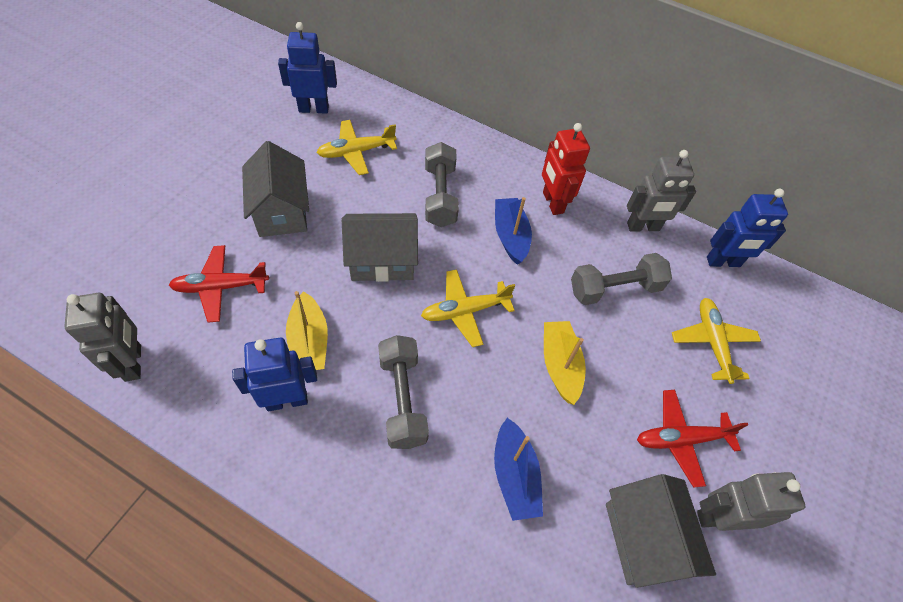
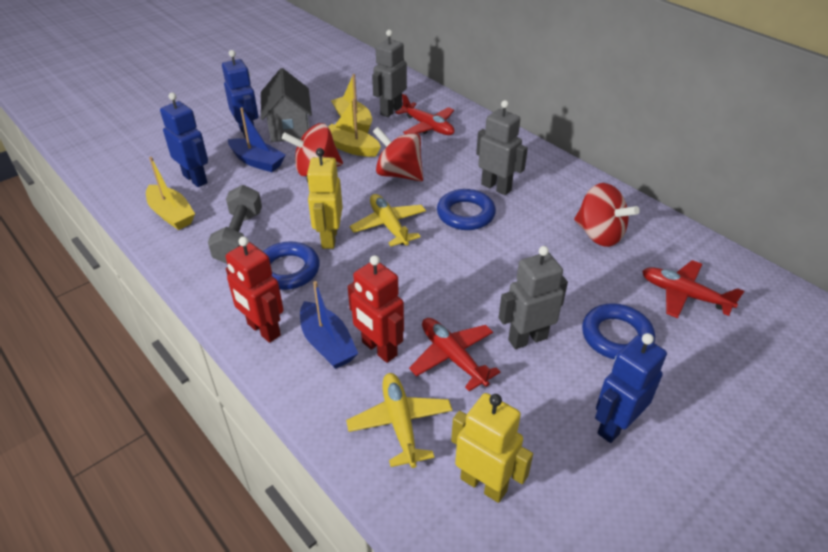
blue ring: none = 0 -> [263,242,320,290] [437,189,496,230] [582,303,655,359] = 3
grey dumbbell: [378,335,429,449] [425,142,459,227] [571,253,672,305] = 3 -> [208,185,262,264] = 1
grey house: [242,141,309,237] [342,213,418,282] [606,474,716,588] = 3 -> [261,68,312,142] = 1
red plane: [169,245,269,323] [637,390,748,488] = 2 -> [395,94,454,135] [409,318,500,391] [642,260,744,318] = 3
red robot: [542,123,590,215] = 1 -> [226,236,283,343] [348,255,404,363] = 2
red spinning top: none = 0 -> [282,123,343,176] [373,127,423,181] [574,183,640,247] = 3
yellow boat: [286,291,328,370] [544,321,586,405] = 2 -> [146,157,195,230] [328,98,381,157] [331,74,372,133] = 3
yellow plane: [316,120,397,175] [421,269,515,347] [672,298,761,384] = 3 -> [346,373,452,468] [350,194,426,246] = 2
yellow robot: none = 0 -> [306,148,343,249] [451,393,533,503] = 2

